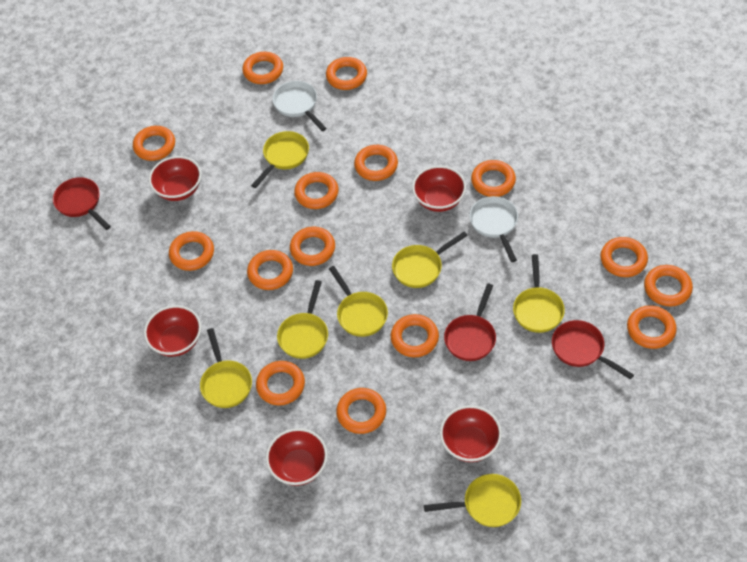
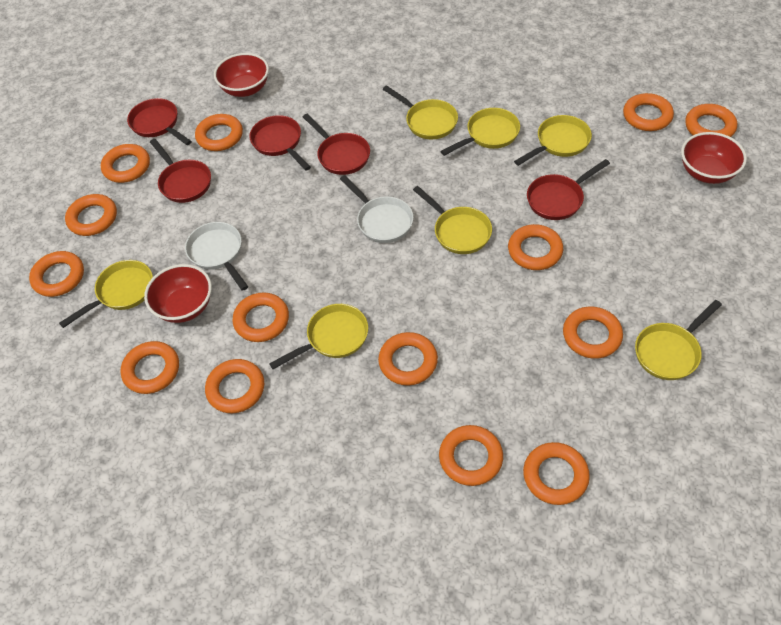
orange ring: [133,126,175,161] [169,231,214,271] [242,52,283,84] [247,250,293,290] [256,361,305,406] [290,227,335,266] [294,172,339,209] [326,57,367,90] [336,388,386,434] [354,145,398,181] [391,314,439,357] [471,160,516,197] [600,237,648,277] [627,305,677,349] [644,265,693,307] = 15 -> [29,251,84,297] [65,194,117,236] [101,144,150,183] [121,341,179,394] [195,114,243,151] [205,359,264,413] [232,292,289,342] [378,332,438,386] [439,425,503,486] [508,224,563,270] [523,442,590,505] [563,307,623,359] [623,93,674,131] [685,104,737,137] = 14
red bowl: [144,305,201,357] [149,156,201,201] [266,428,328,486] [412,166,466,212] [440,405,502,462] = 5 -> [144,264,212,323] [214,53,269,97] [681,132,747,184] = 3
red pan: [53,177,111,230] [444,284,496,361] [552,320,634,380] = 3 -> [127,98,192,145] [150,139,211,203] [249,115,311,170] [303,114,370,175] [527,159,610,220] = 5

